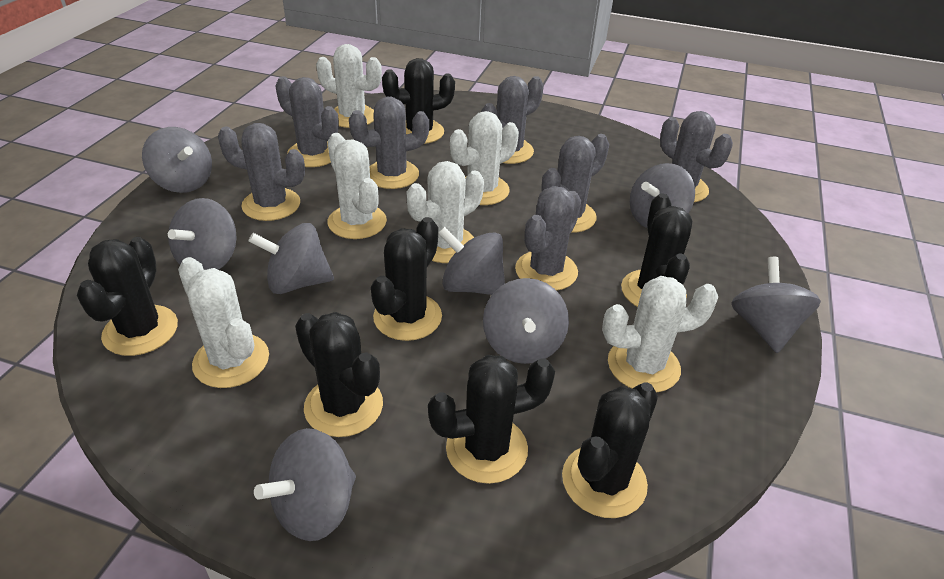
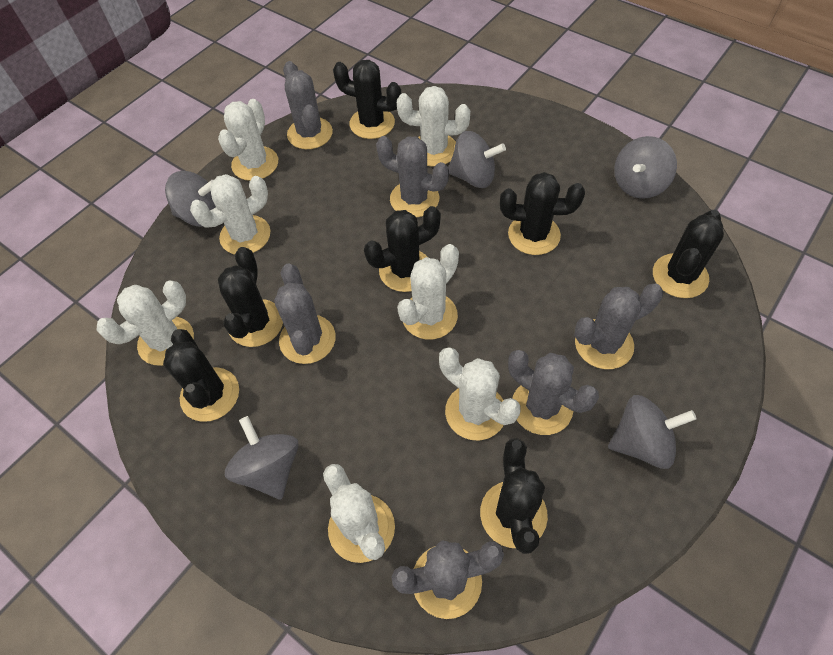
grey cactus: [218,123,305,221] [275,76,339,167] [349,97,429,189] [481,76,544,164] [515,186,581,291] [541,134,609,233] [660,111,733,202] = 7 -> [274,263,336,364] [283,61,333,149] [376,136,449,218] [391,540,504,619] [508,350,599,435] [574,284,663,369] = 6
grey spinning top: [142,127,212,193] [168,198,236,270] [249,223,334,294] [254,428,356,541] [438,226,505,295] [483,278,569,364] [630,163,695,228] [731,257,821,353] = 8 -> [165,171,216,227] [225,416,298,499] [448,131,506,188] [608,395,697,469] [614,136,677,199] = 5
white cactus: [178,257,269,388] [316,44,382,128] [327,133,387,239] [407,161,484,263] [450,111,519,205] [602,276,718,393] = 6 -> [96,280,194,366] [190,174,271,254] [218,99,278,181] [323,464,395,563] [397,86,470,167] [397,244,459,340] [439,347,521,440] = 7

